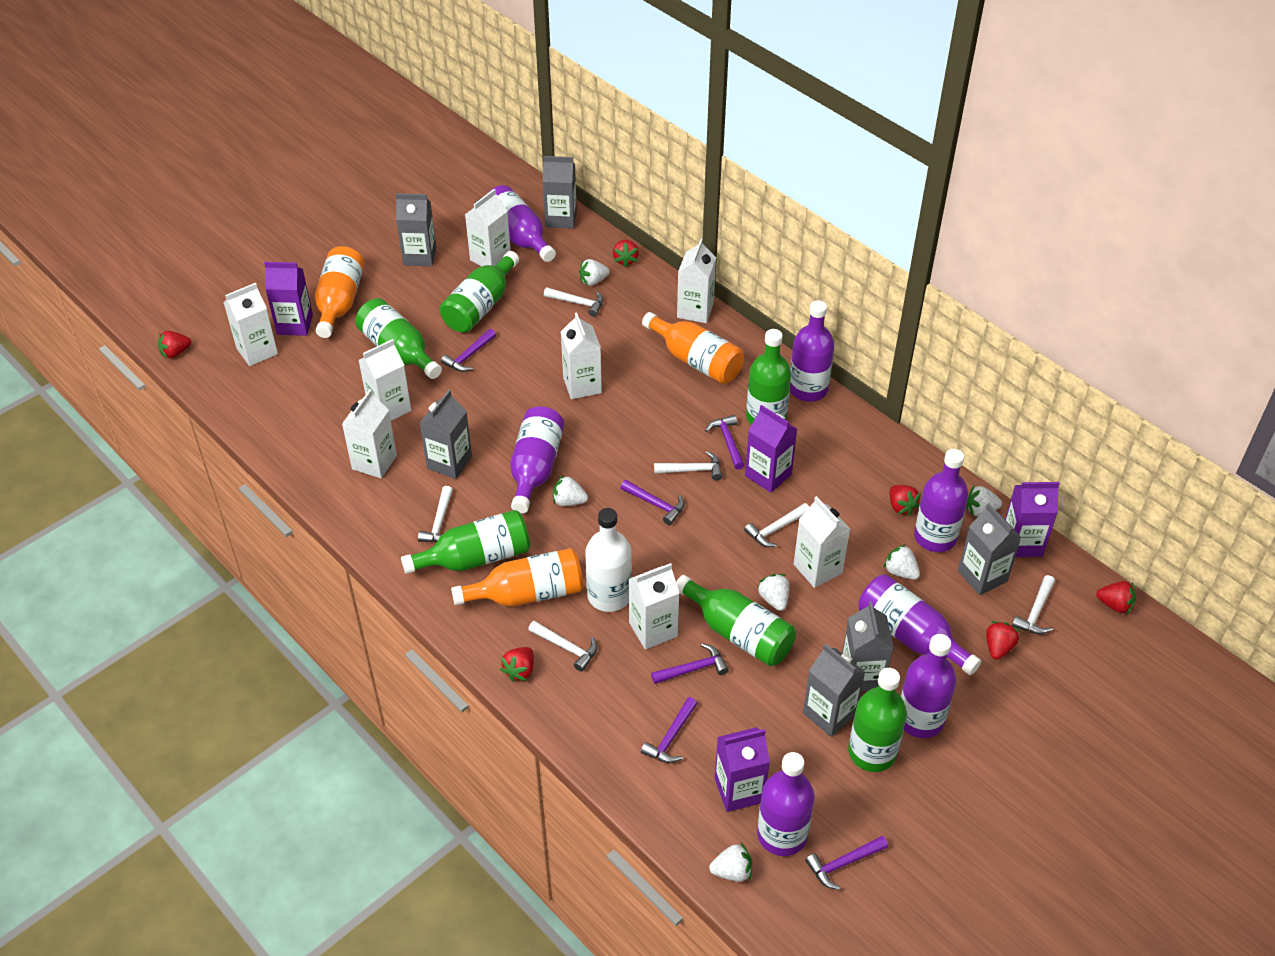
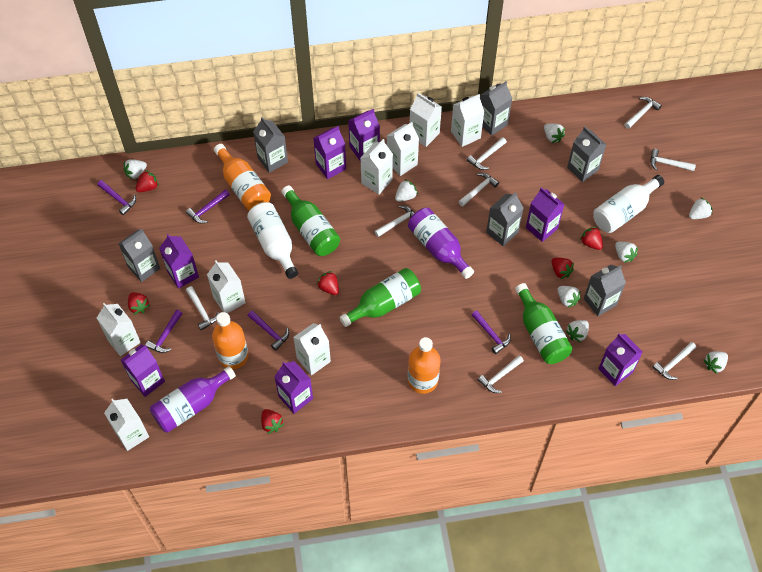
green bottle: [355,298,442,379] [401,510,530,574] [440,251,519,333] [676,575,796,666] [746,329,791,425] [848,668,907,772] = 6 -> [281,185,340,256] [340,268,421,327] [515,283,573,364] = 3
purple bottle: [487,185,556,262] [510,406,564,513] [757,752,815,856] [790,300,834,402] [858,574,981,675] [901,634,957,738] [914,449,969,552] = 7 -> [150,366,236,433] [408,208,474,279] = 2
purple carton: [264,262,313,336] [715,727,770,812] [745,405,797,493] [1005,482,1060,557] = 4 -> [121,344,165,397] [159,234,199,289] [274,361,313,414] [313,126,346,179] [348,109,380,162] [526,187,565,242] [598,333,643,386] = 7
purple hammer: [441,329,496,372] [621,480,685,525] [641,697,698,763] [651,643,729,684] [705,415,745,470] [805,836,888,890] = 6 -> [97,180,136,215] [145,310,183,353] [186,189,230,223] [248,310,289,351] [472,310,511,354] = 5
white bottle: [585,508,632,612] = 1 -> [247,202,298,279] [593,175,664,233] = 2
white hammer: [418,486,453,543] [528,621,597,672] [544,287,603,317] [654,451,722,481] [744,503,809,547] [1012,575,1055,634] = 6 -> [186,286,220,331] [374,206,414,237] [458,173,499,206] [467,137,507,170] [478,355,524,393] [624,97,662,129] [650,149,696,171] [652,342,696,380] = 8
white strawberry: [553,475,588,506] [579,259,610,286] [709,843,752,882] [757,574,789,611] [884,544,920,580] [966,486,1002,516] = 6 -> [123,159,147,179] [395,179,418,202] [544,123,565,143] [558,286,581,308] [566,320,589,343] [615,242,638,263] [689,197,713,219] [704,351,728,374] = 8

